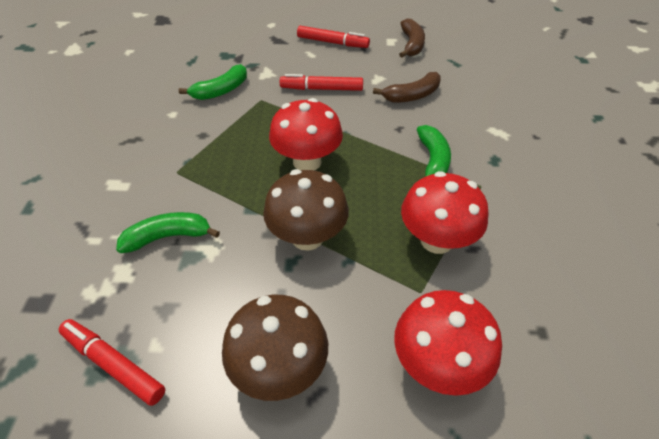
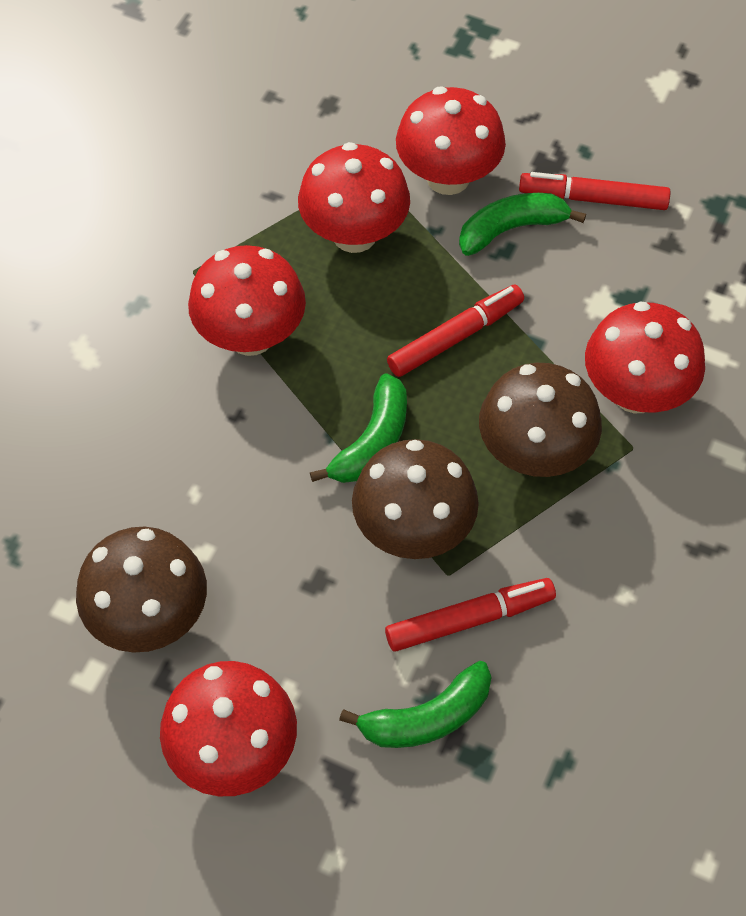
brown banana: [373,72,441,102] [399,19,425,58] = 2 -> none = 0
brown mushroom: [222,295,328,401] [263,169,349,251] = 2 -> [76,527,207,653] [352,439,479,559] [479,363,602,477] = 3
red mushroom: [269,98,343,171] [394,290,502,396] [401,171,488,254] = 3 -> [160,661,297,796] [188,245,306,356] [298,142,410,253] [396,87,506,195] [585,301,705,413] = 5

